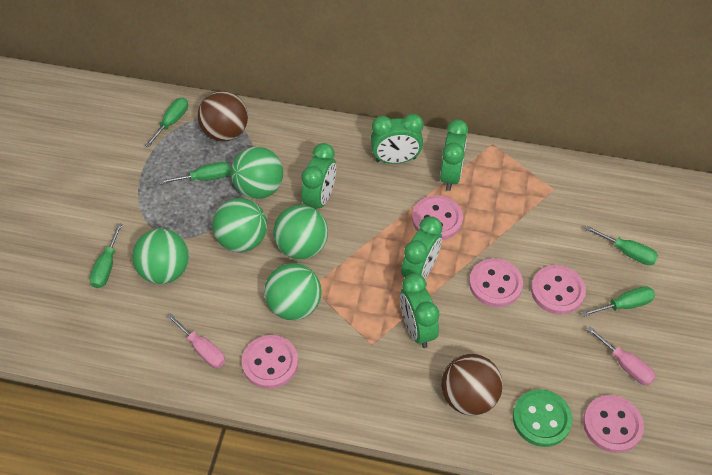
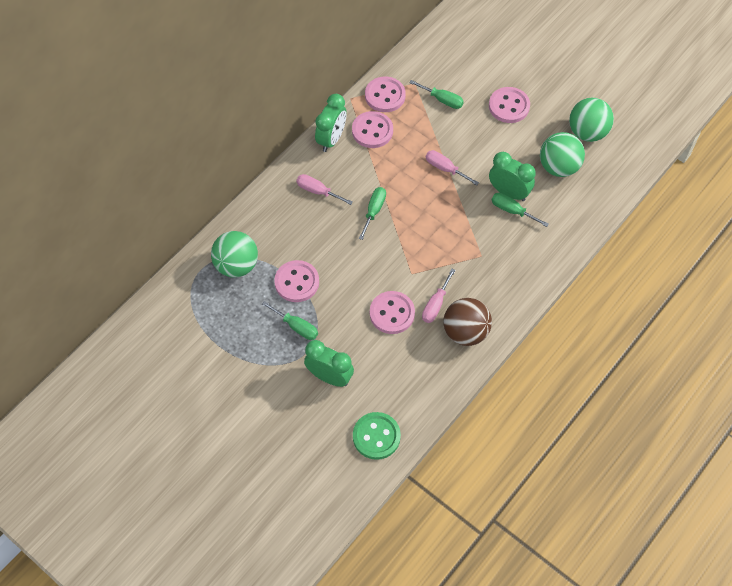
brown ball: [198,91,248,142] [441,354,503,416] = 2 -> [443,298,492,346] = 1
green ball: [132,228,189,284] [212,198,267,252] [231,147,283,199] [264,263,321,320] [274,205,328,259] = 5 -> [211,231,258,278] [540,132,585,177] [569,98,614,142] = 3
green clock: [301,143,336,209] [371,114,423,164] [400,273,439,348] [401,216,442,278] [440,119,468,191] = 5 -> [304,340,354,387] [315,94,346,152] [489,152,536,201] = 3
green screwdriver: [90,223,122,288] [145,98,188,147] [160,162,231,184] [582,286,655,317] [585,226,658,265] = 5 -> [262,301,318,340] [359,187,386,240] [409,80,464,109] [492,193,549,227] = 4
pink screwdriver: [167,314,225,368] [586,326,656,385] = 2 -> [296,174,353,205] [422,269,455,323] [426,150,479,186] = 3

